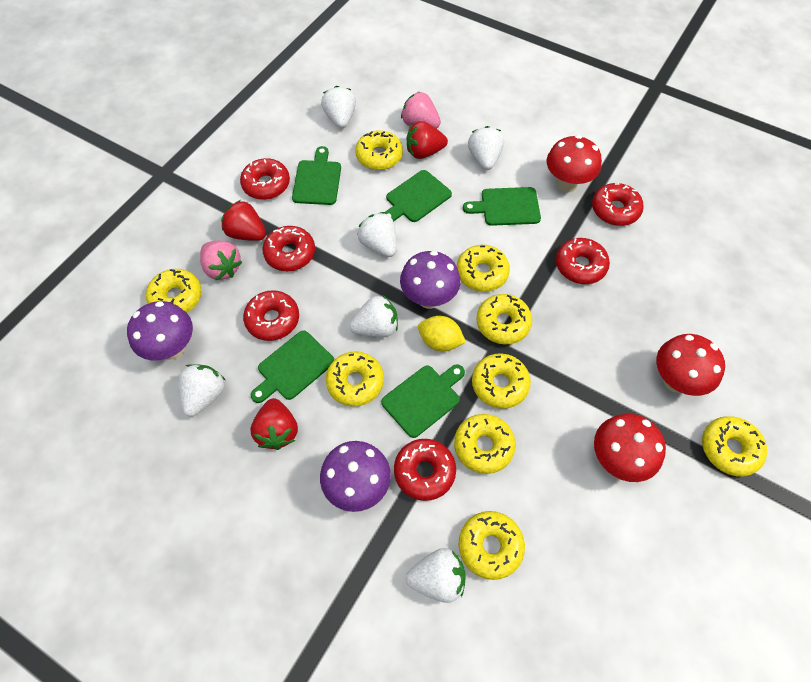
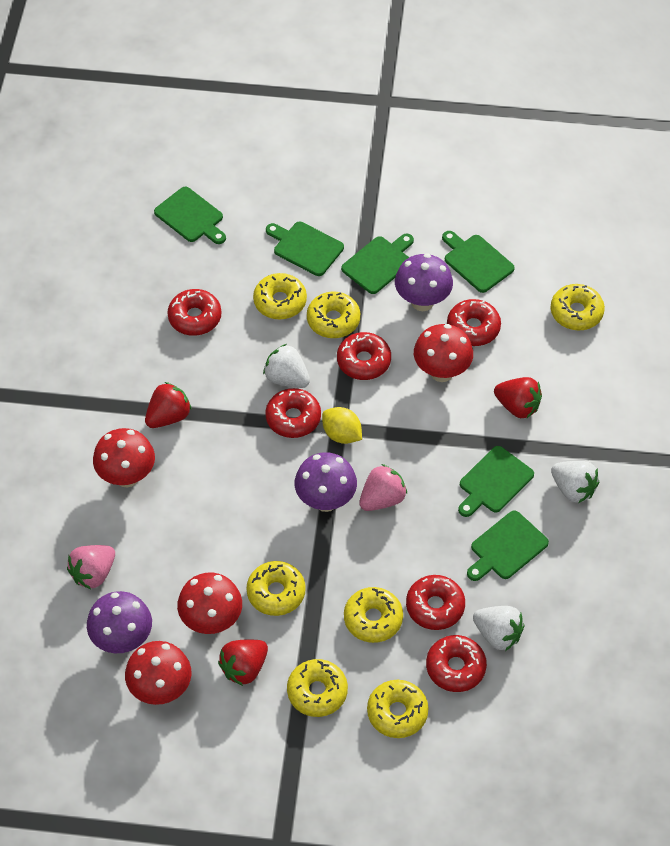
green cutting board: [251,330,334,403] [292,146,341,205] [381,364,465,438] [384,170,452,222] [463,187,541,226] = 5 -> [154,187,226,244] [266,222,344,276] [341,233,414,294] [442,231,515,293] [458,446,534,517] [467,510,549,581] = 6
red mushroom: [547,135,602,192] [594,414,666,482] [656,334,725,396] = 3 -> [93,428,155,488] [125,641,191,705] [177,573,242,634] [414,324,473,382] = 4
white strawberry: [179,364,225,417] [321,86,356,128] [349,295,398,337] [357,212,397,257] [406,548,466,603] [468,126,504,170] = 6 -> [263,344,310,388] [473,606,524,651] [551,461,599,503] = 3
yellow donut: [146,269,202,313] [326,351,384,406] [355,130,403,170] [454,414,516,474] [457,245,510,292] [459,511,525,580] [472,354,531,409] [476,294,532,345] [702,417,767,476] = 9 -> [246,561,306,616] [253,273,307,320] [287,659,348,717] [307,292,360,338] [344,587,403,643] [367,680,429,738] [551,284,605,330] = 7

